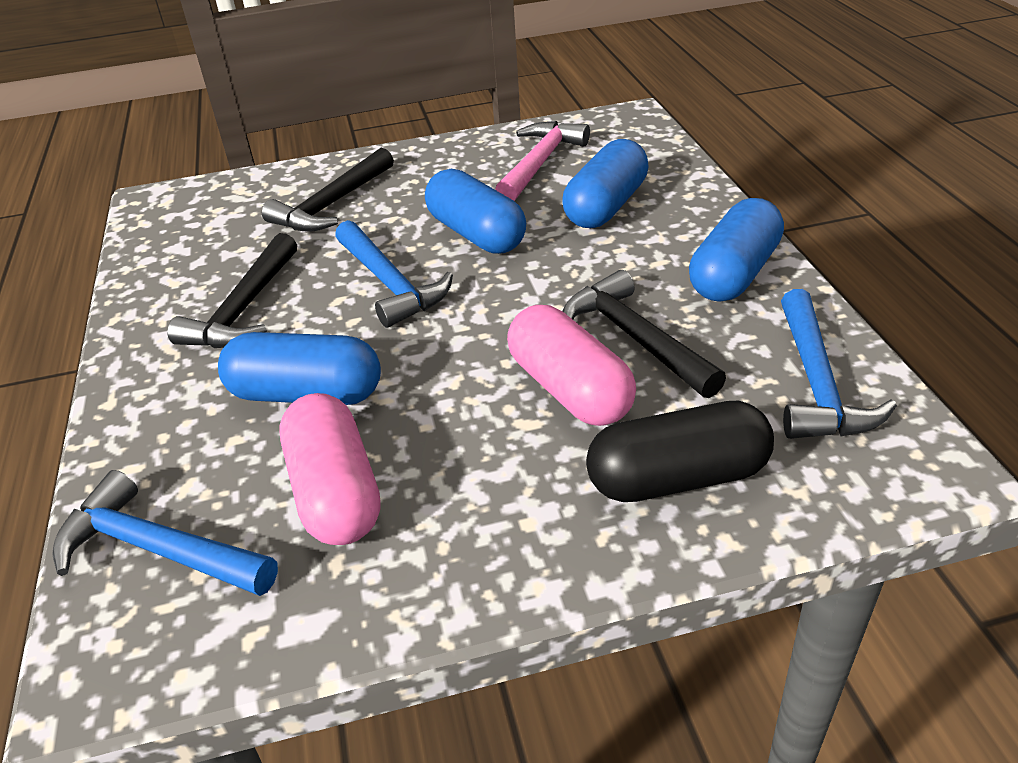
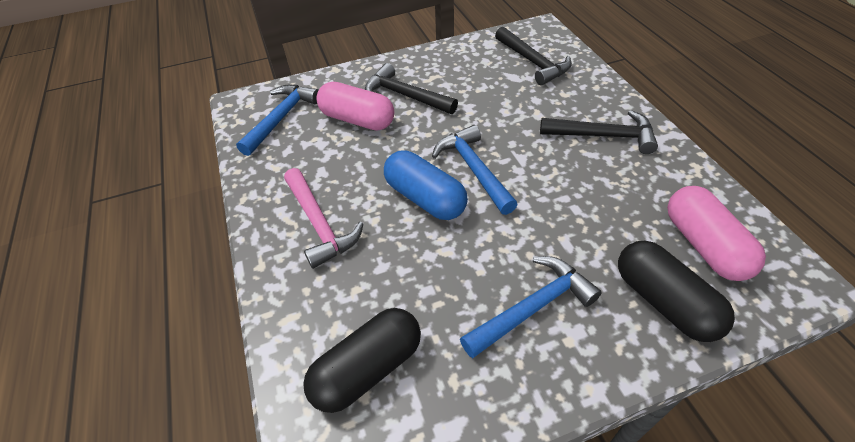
black capsule: [586,401,774,502] = 1 -> [303,308,421,413] [618,241,735,342] = 2
blue capsule: [218,332,381,405] [425,169,526,254] [562,139,649,228] [689,198,784,302] = 4 -> [384,150,468,220] = 1

